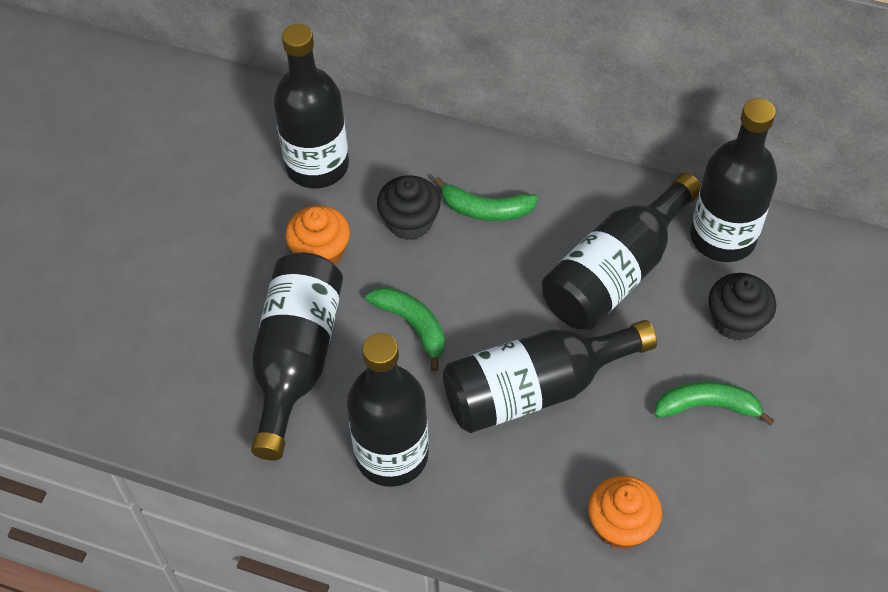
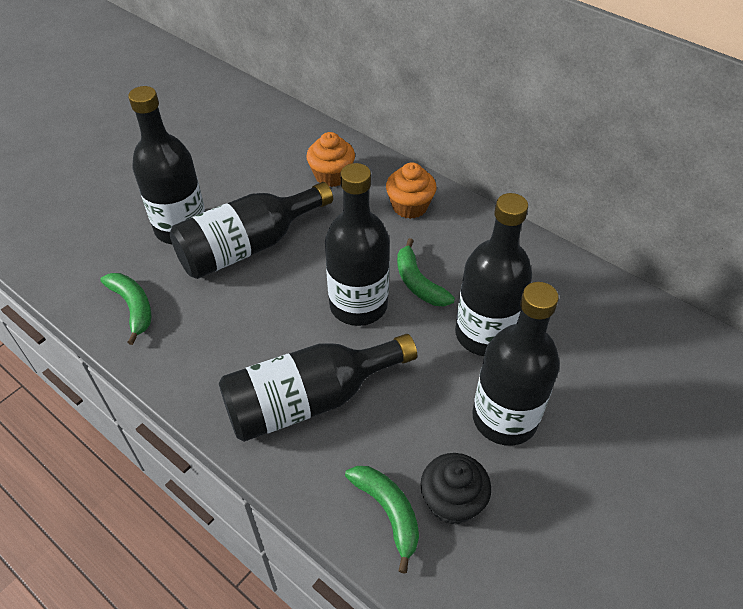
black cupcake: [377,175,441,240] [708,273,776,341] = 2 -> [420,453,491,525] = 1

